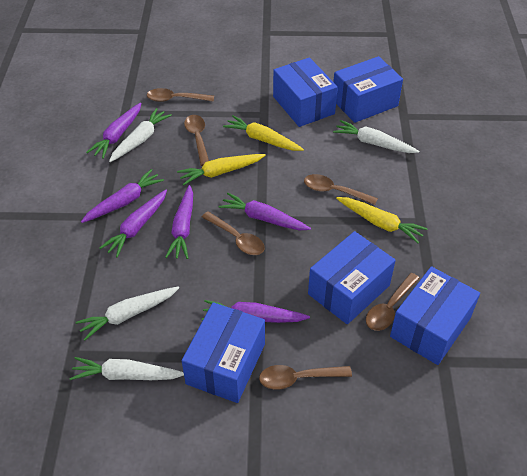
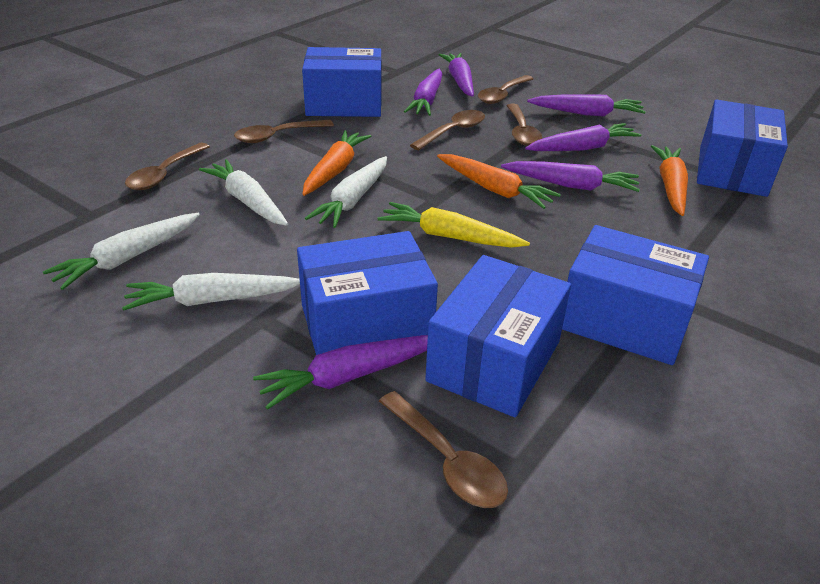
orange carrot: none = 0 -> [302,130,371,196] [437,154,561,209] [651,145,688,216] = 3
yellow carrot: [177,154,266,185] [223,115,304,151] [336,197,428,243] = 3 -> [378,202,530,248] = 1

